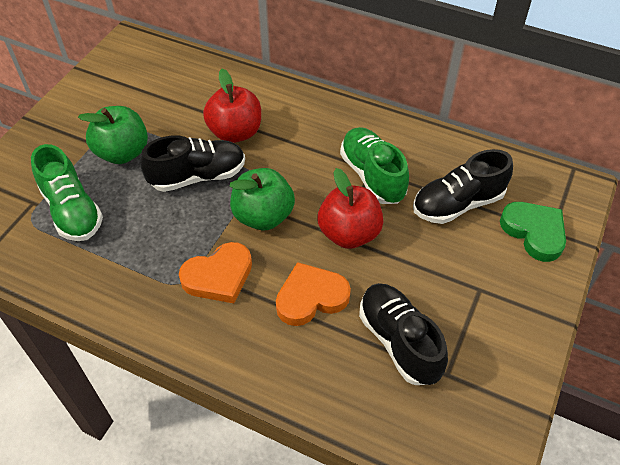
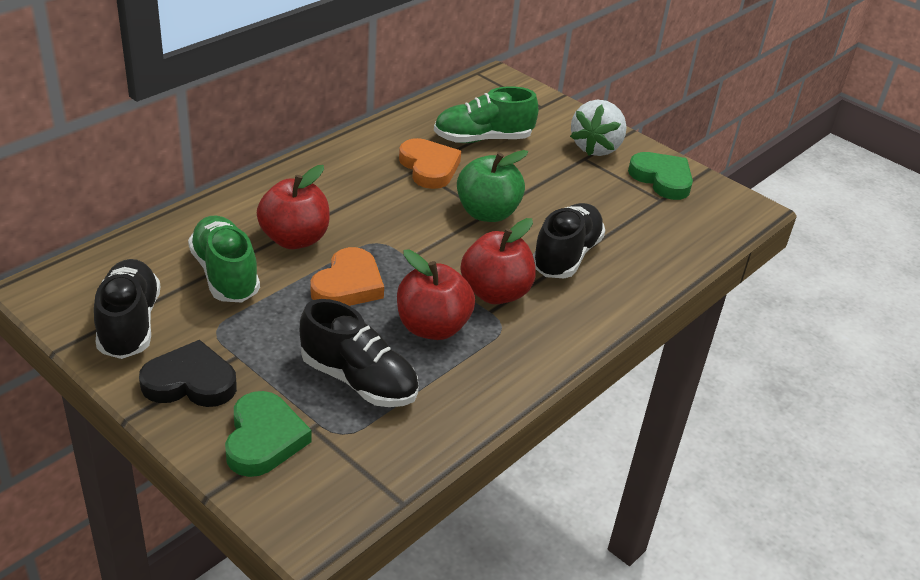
black heart: none = 0 -> [139,340,237,407] = 1
green apple: [78,106,148,164] [230,168,295,230] = 2 -> [457,150,528,222] = 1
green heart: [500,202,566,262] = 1 -> [225,391,312,477] [628,152,693,200] = 2
red apple: [203,69,261,143] [318,168,383,249] = 2 -> [257,165,330,249] [397,250,475,340] [461,218,536,304] = 3
white strawberry: none = 0 -> [570,100,627,156] = 1

